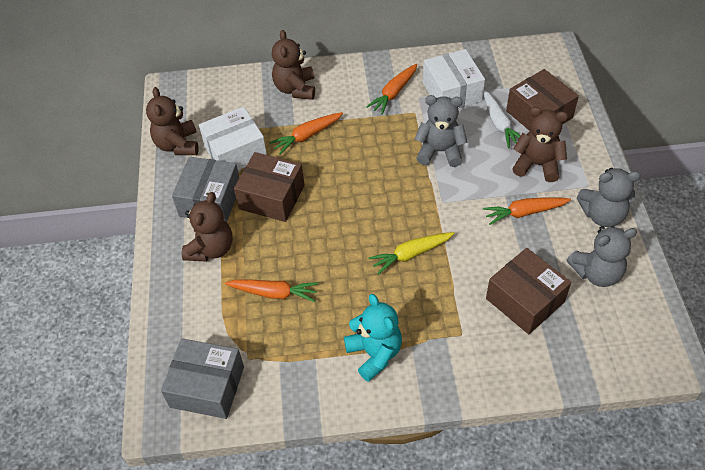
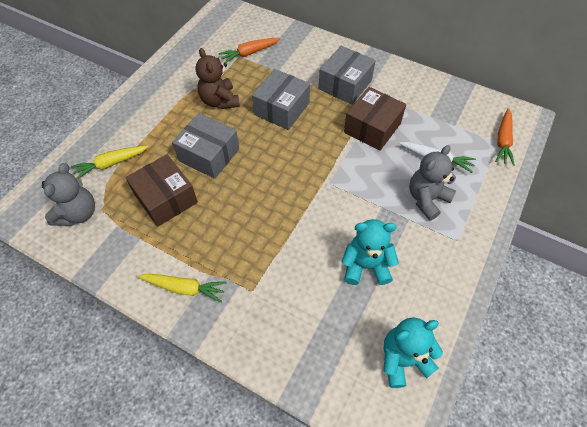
brown box: [234,152,304,222] [486,248,571,334] [506,69,579,131] = 3 -> [125,154,198,227] [344,87,406,151] = 2
brown teddy bear: [146,87,199,155] [182,192,232,262] [272,30,315,100] [512,107,568,182] = 4 -> [196,48,240,109] = 1
grey box: [161,338,244,419] [172,157,240,222] = 2 -> [172,113,239,179] [252,69,310,130] [318,46,376,105] = 3
grey teddy bear: [415,95,468,167] [567,226,637,287] [577,168,641,227] = 3 -> [42,163,95,226] [409,145,456,220] = 2
orange carrot: [225,280,319,302] [269,112,343,155] [366,64,417,115] [483,198,571,225] = 4 -> [218,38,280,63] [495,108,515,166] = 2
turquoise teddy bear: [344,294,402,382] = 1 -> [341,219,399,285] [383,317,443,388] = 2
white box: [199,107,267,170] [423,49,485,108] = 2 -> none = 0
yellow carrot: [368,232,455,275] = 1 -> [71,145,149,179] [138,273,227,302] = 2

